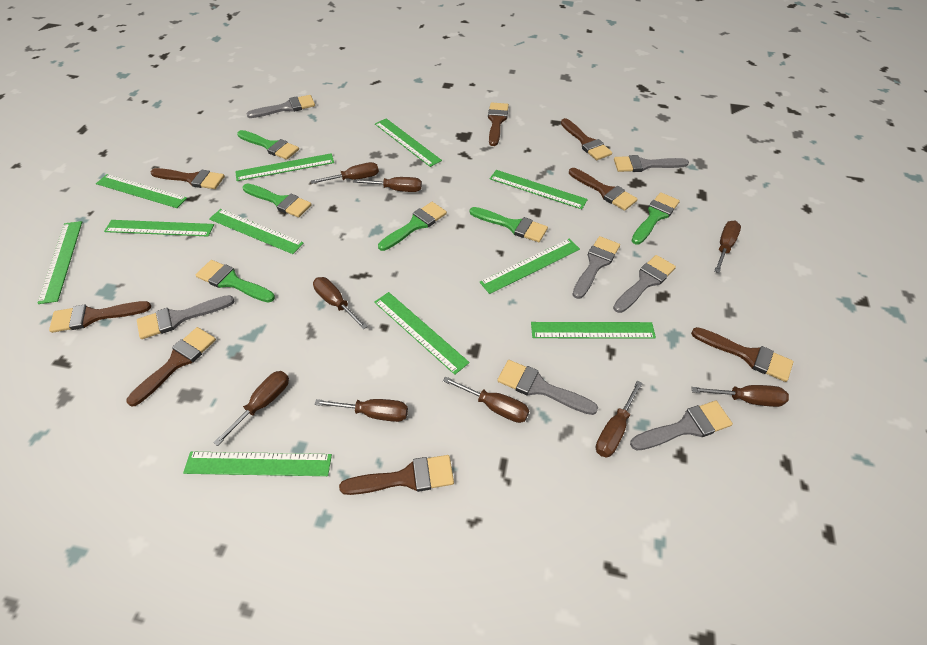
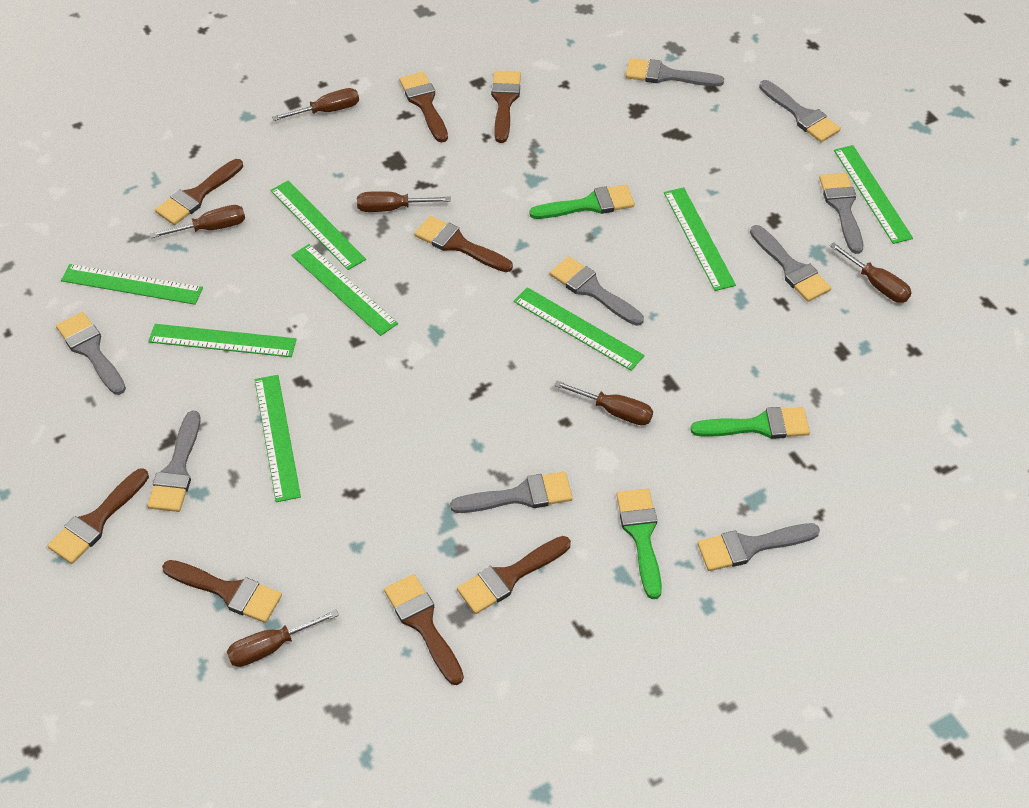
brown screwdriver: [213,371,289,446] [311,162,379,184] [313,277,368,329] [314,399,408,422] [353,177,422,192] [443,376,529,423] [596,381,643,458] [691,385,789,407] [714,221,741,273] = 9 -> [150,205,245,238] [227,609,339,667] [272,88,359,121] [357,191,451,212] [554,380,653,425] [830,242,912,303] = 6
green brush: [195,260,275,303] [237,130,299,160] [243,183,312,217] [378,202,447,251] [470,207,548,242] [631,192,680,244] = 6 -> [529,185,635,219] [617,489,662,599] [690,407,810,439] = 3
green ruler: [37,221,82,304] [96,174,187,208] [104,220,214,237] [183,452,332,476] [209,209,304,254] [235,153,334,181] [374,292,470,375] [375,118,442,167] [480,239,580,294] [490,170,588,209] [531,322,656,339] = 11 -> [61,264,203,305] [148,324,297,357] [255,375,301,502] [270,180,366,270] [291,244,398,336] [514,287,645,371] [664,187,736,291] [834,145,913,244] = 8
grey brush: [137,295,235,339] [246,95,315,118] [497,360,598,415] [572,236,620,299] [613,255,676,313] [614,155,689,172] [630,401,733,451] = 7 -> [56,312,126,395] [147,410,200,512] [450,472,573,513] [550,256,644,326] [626,58,724,86] [697,523,820,571] [750,225,831,302] [759,80,841,142] [819,173,863,254] = 9

